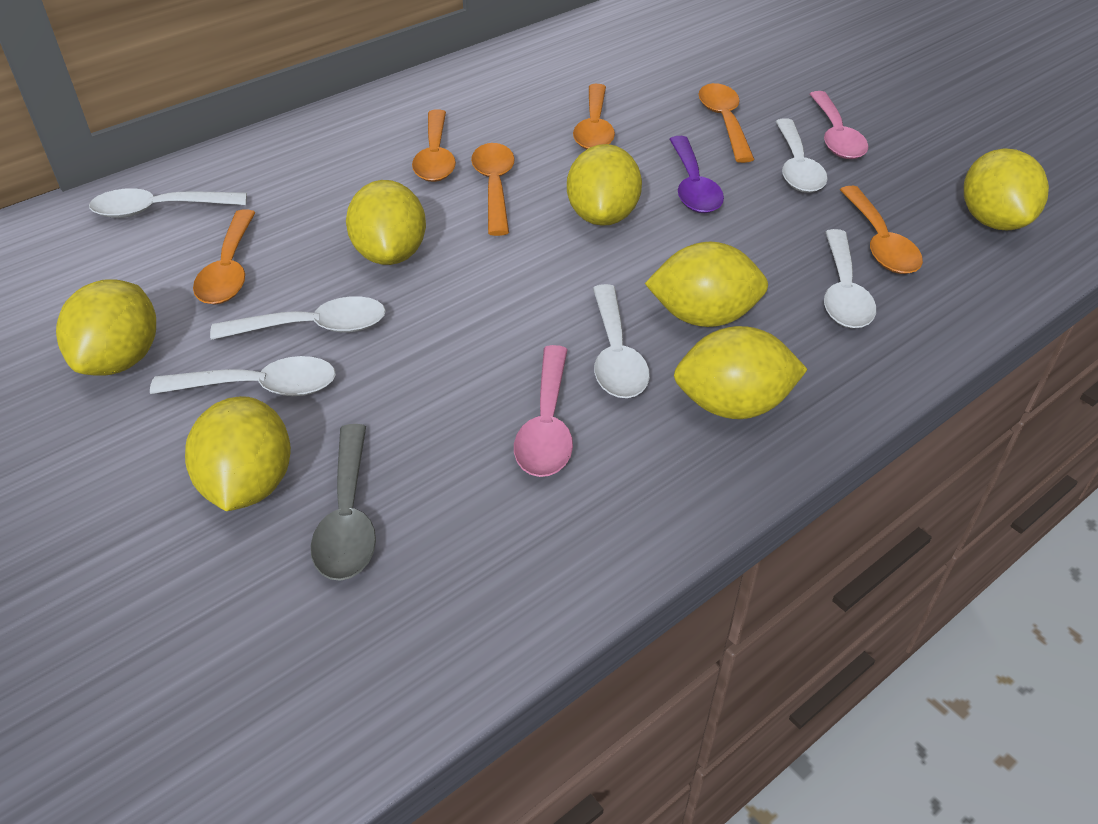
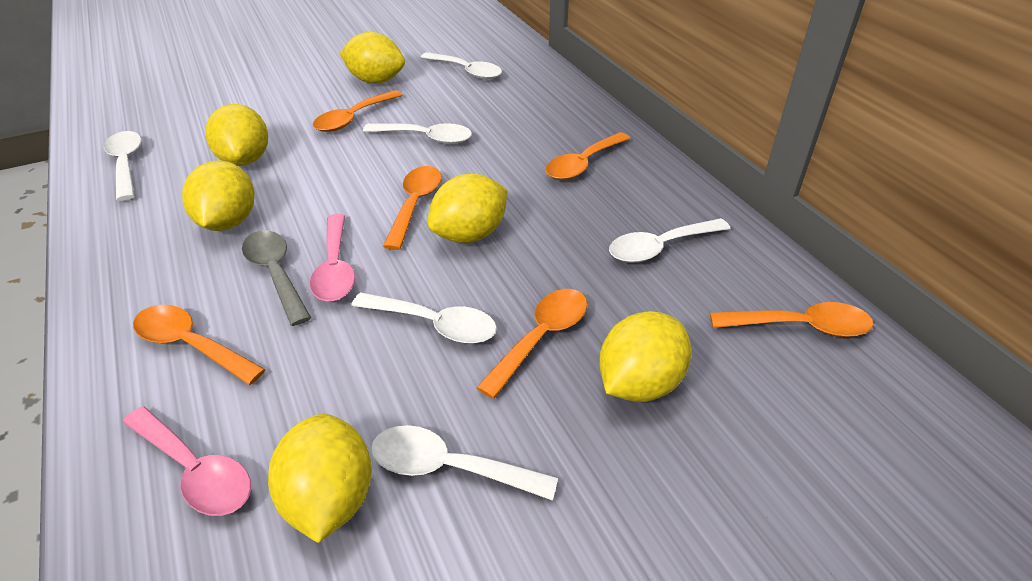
purple spoon: [669,136,724,213] = 1 -> none = 0
yellow lemon: [56,279,156,376] [185,396,291,511] [346,180,426,265] [567,144,642,226] [645,242,768,327] [674,326,808,419] [964,148,1049,230] = 7 -> [182,160,254,231] [205,104,268,166] [268,414,372,543] [339,32,405,84] [427,174,507,243] [599,311,692,402] = 6

